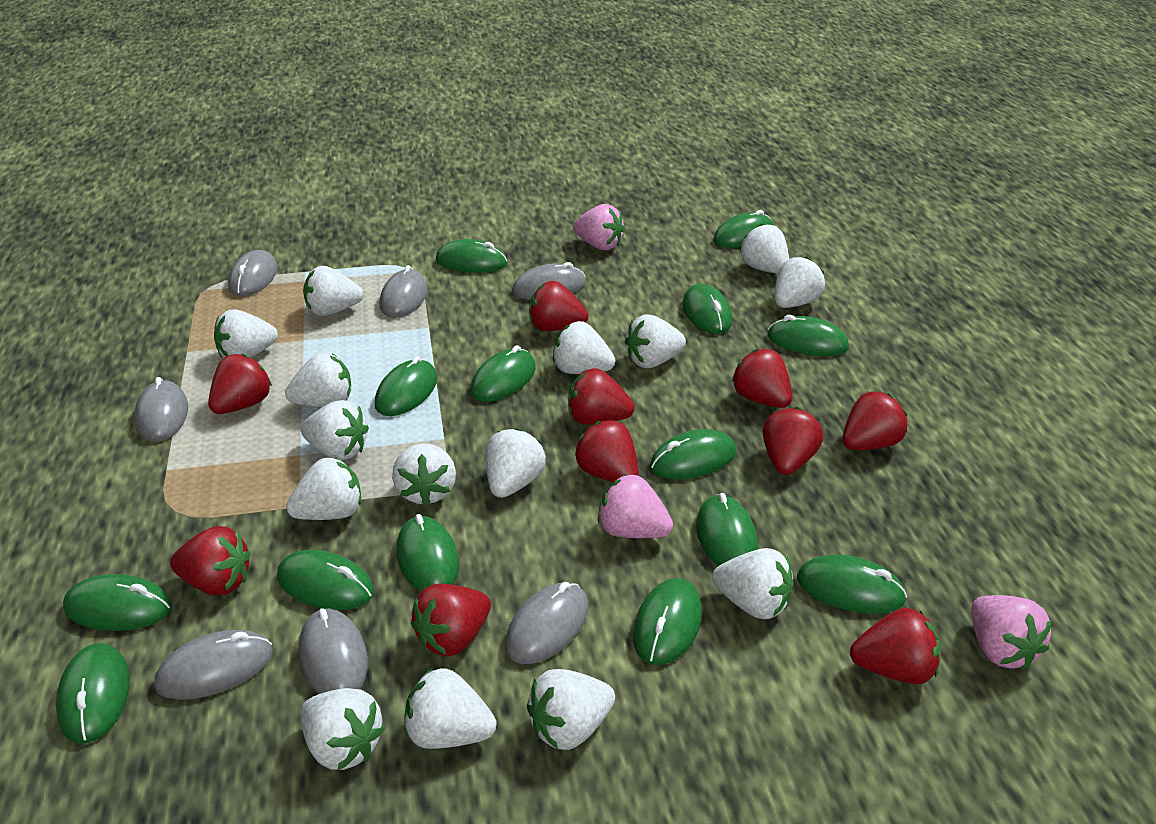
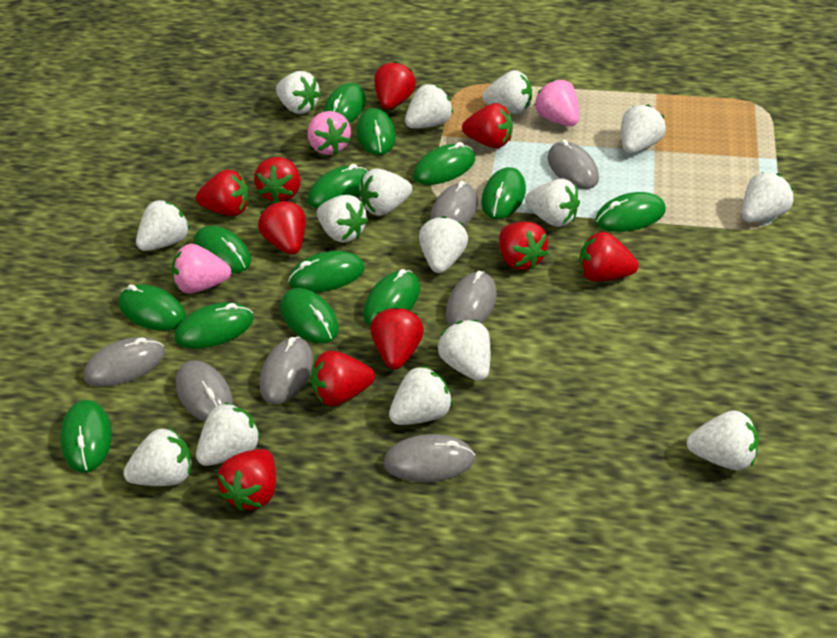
green mouse: [56,643,130,743] [63,574,172,631] [277,550,374,610] [375,356,437,416] [397,514,459,591] [436,239,507,273] [470,345,536,402] [633,578,702,665] [650,429,736,479] [682,284,732,334] [696,493,758,566] [714,210,773,248] [768,315,849,356] [797,555,907,614] = 14 -> [60,400,112,472] [119,284,186,331] [175,303,254,349] [194,226,251,273] [281,288,339,343] [288,251,365,293] [308,164,368,208] [323,83,366,123] [357,108,396,155] [363,269,420,326] [413,142,475,185] [481,167,526,219] [595,192,666,232] = 13

